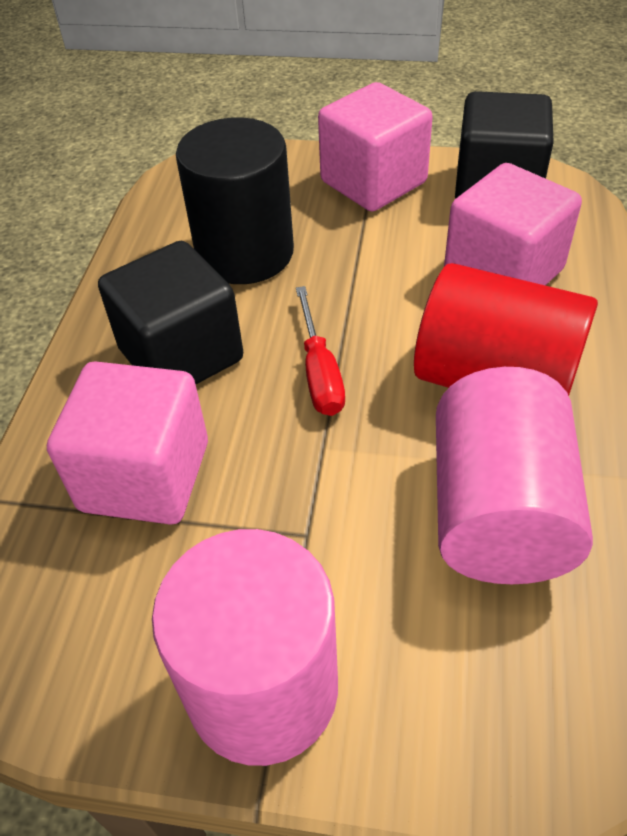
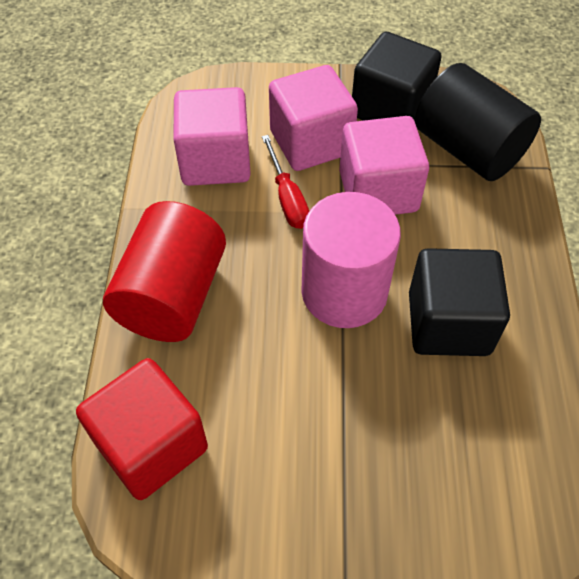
pink cylinder: [152,529,338,766] [436,367,593,584] = 2 -> [301,192,401,328] = 1
red cube: none = 0 -> [76,358,208,500] = 1

